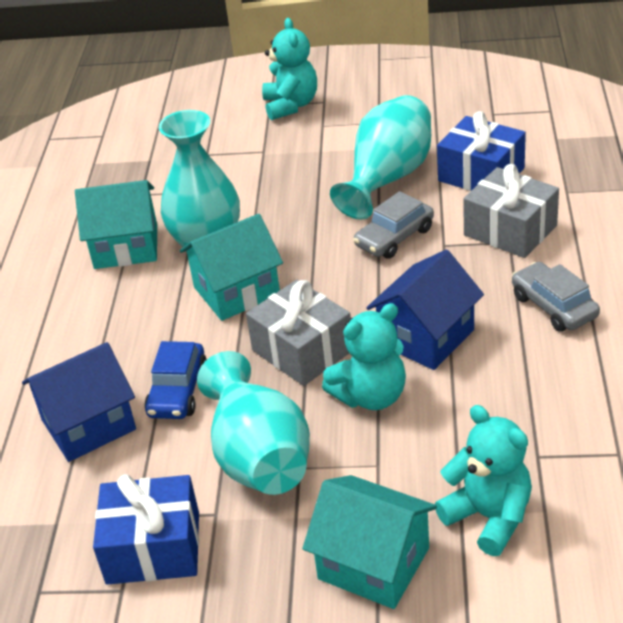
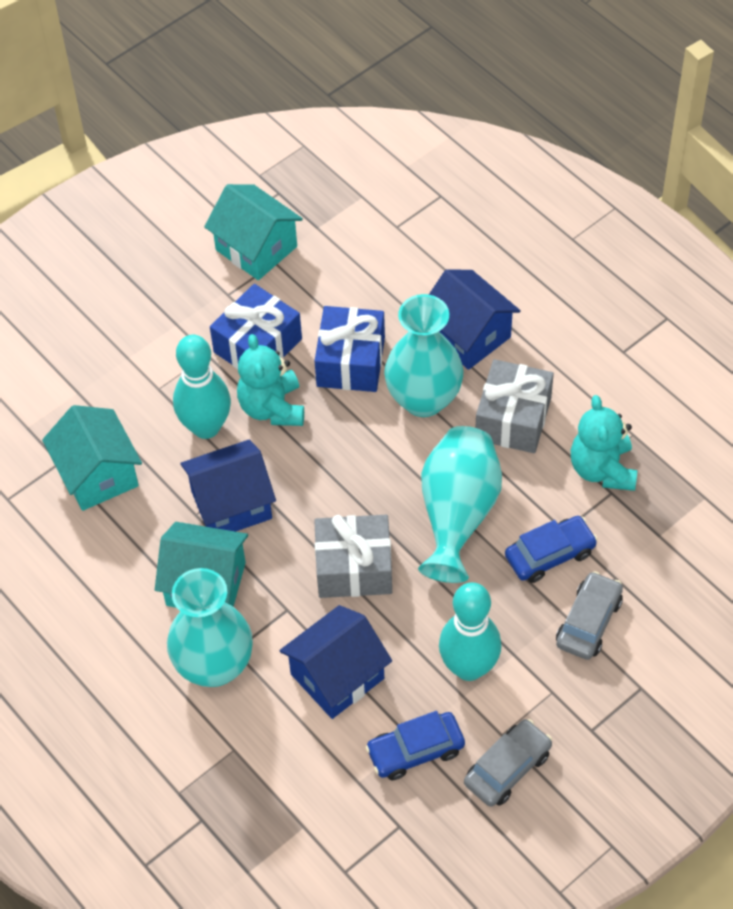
blue car: [144,341,207,419] = 1 -> [365,711,465,780] [505,516,598,583] = 2
blue house: [22,342,136,462] [366,250,484,370] = 2 -> [180,439,276,532] [279,605,392,719] [429,269,521,370] = 3
turquoise bowling pin: none = 0 -> [173,335,231,439] [439,582,501,681] = 2
turquoise teddy bear: [262,18,317,120] [322,303,406,410] [435,405,532,556] = 3 -> [237,334,304,426] [571,395,637,491] = 2

